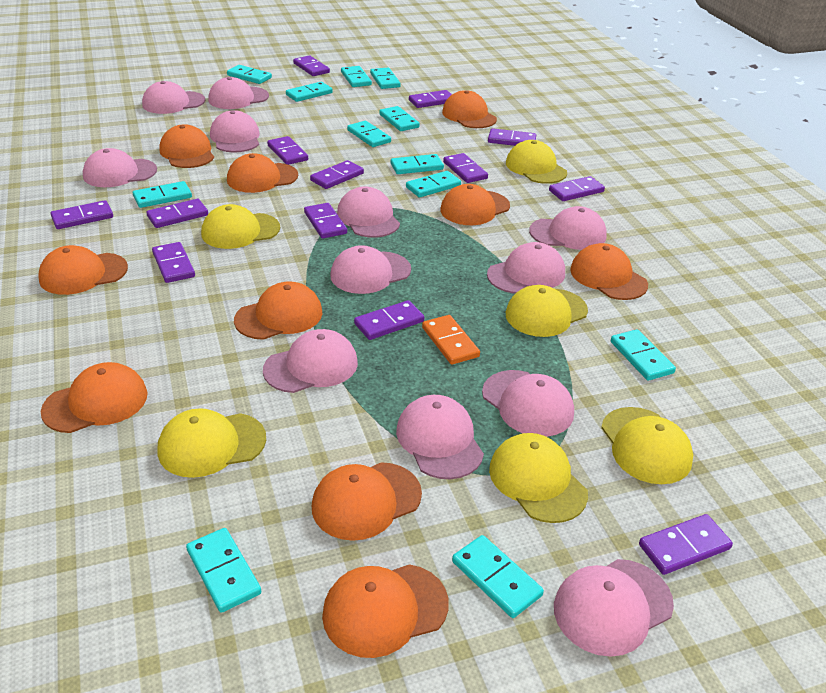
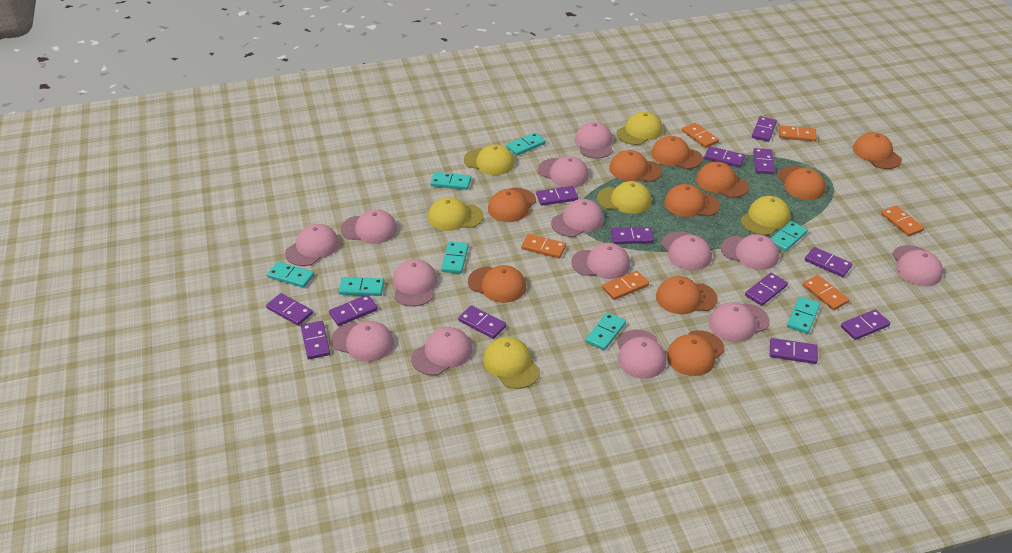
orange domino: [422,315,480,365] = 1 -> [521,234,566,258] [602,271,649,300] [682,123,719,148] [779,125,817,142] [803,275,849,310] [881,206,924,236] = 6
pink cap: [83,148,157,187] [142,81,205,114] [208,77,269,109] [210,110,260,152] [263,329,358,393] [330,245,411,294] [337,186,400,238] [396,395,484,479] [482,370,574,437] [487,242,565,294] [529,206,607,250] [554,559,674,657] = 12 -> [285,224,339,266] [331,321,394,362] [341,209,397,244] [393,259,438,307] [411,327,472,376] [538,156,589,187] [551,199,604,237] [571,243,630,279] [575,122,613,159] [617,330,666,379] [661,231,712,270] [709,302,770,342] [721,234,779,270] [892,245,943,286] = 14
turquoise domino: [133,181,192,208] [186,528,261,613] [227,65,272,84] [286,82,333,102] [341,66,372,87] [347,121,391,147] [370,68,401,89] [379,106,420,131] [391,154,444,174] [406,171,461,197] [452,535,544,618] [611,329,676,381] = 12 -> [267,262,314,288] [338,277,384,296] [430,172,471,190] [441,242,469,274] [506,132,546,156] [585,312,626,350] [770,221,808,252] [787,297,820,334] = 8

